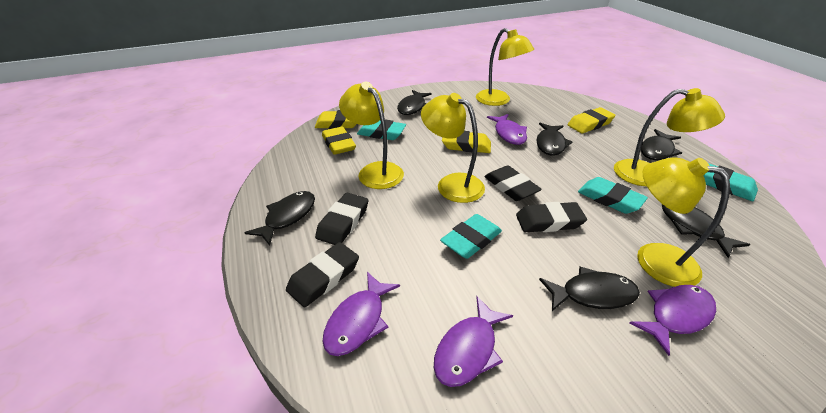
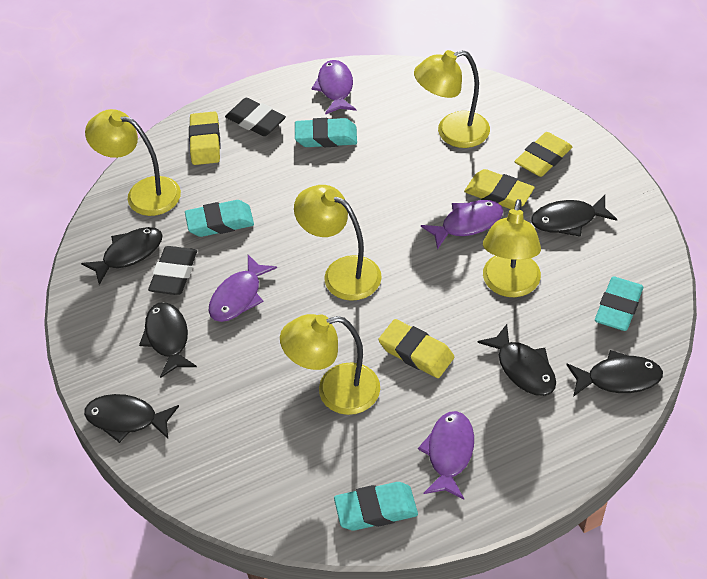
black eraser: [286,242,359,307] [315,193,368,245] [484,166,542,201] [516,202,587,232] = 4 -> [148,246,197,295] [225,98,286,136] = 2

